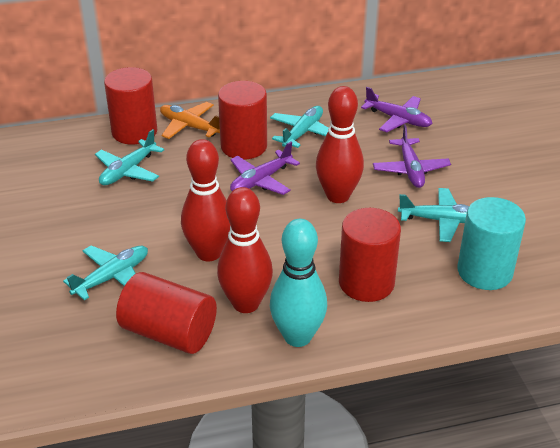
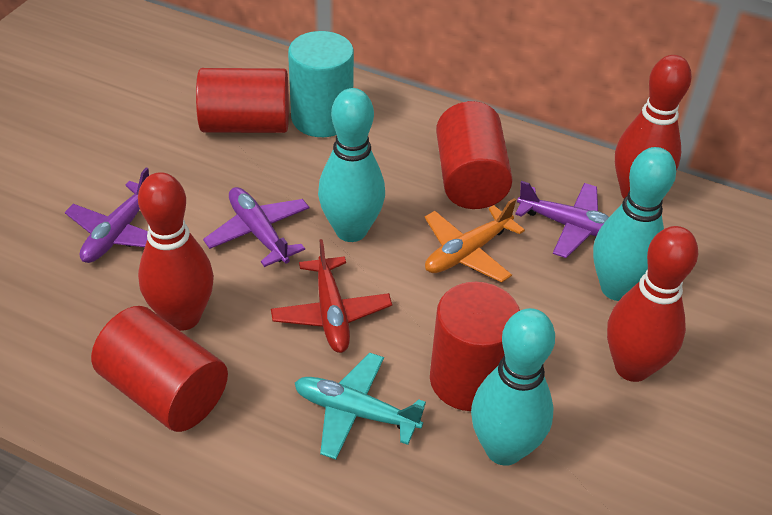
red plane: none = 0 -> [271,239,392,353] = 1
turquoise bowling pin: [270,219,327,347] = 1 -> [318,88,385,242] [471,308,555,466] [593,147,676,301] = 3
turquoise plane: [63,245,148,300] [95,129,164,185] [270,106,328,148] [398,188,469,242] = 4 -> [295,353,426,460] = 1

